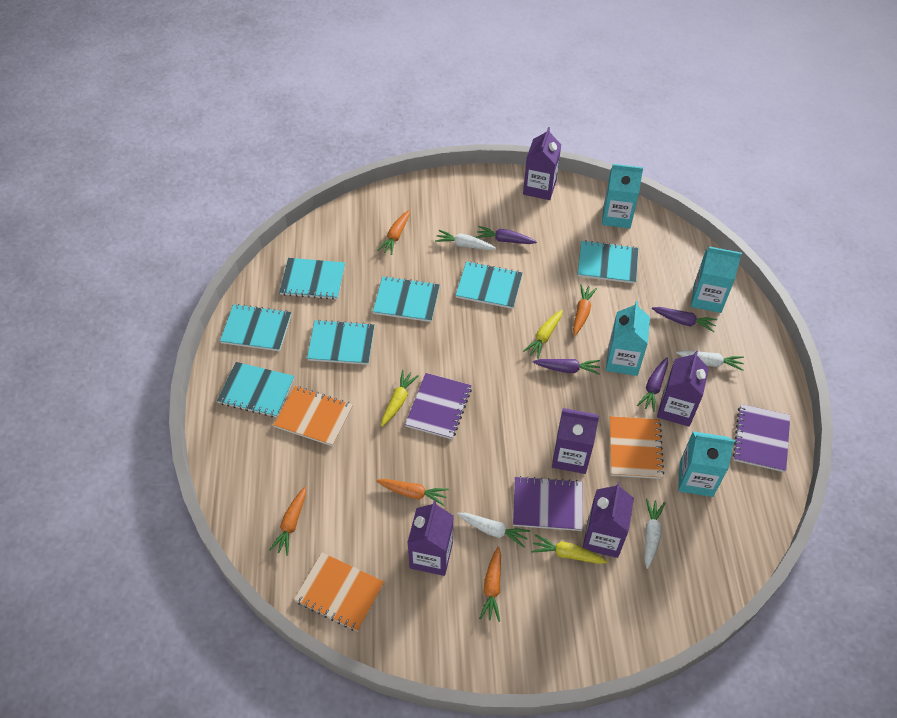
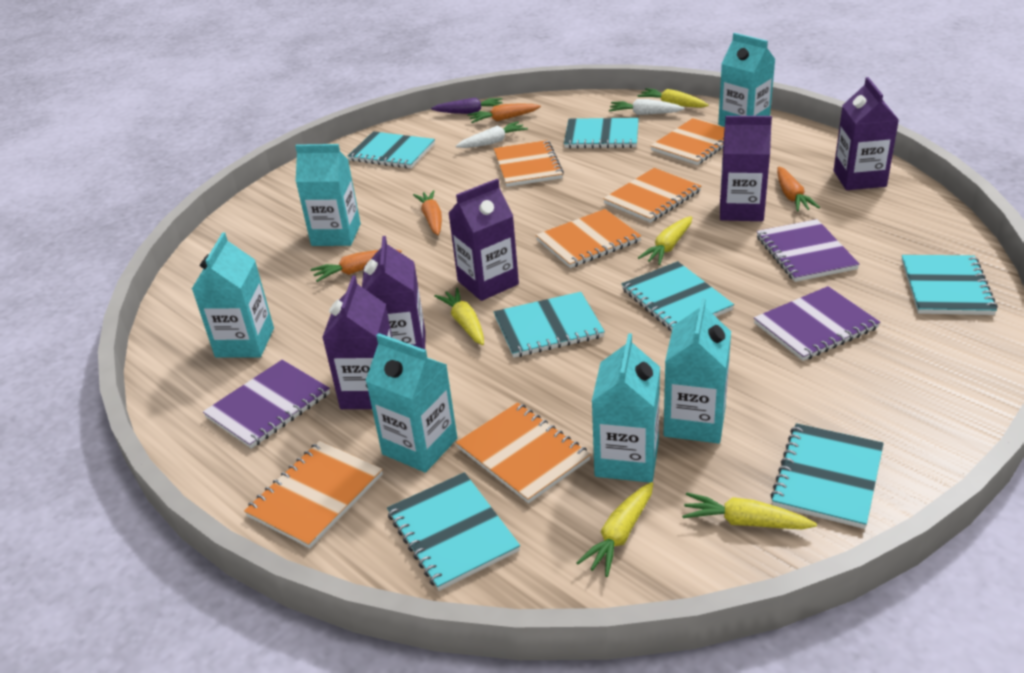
orange carrot: [269,487,306,556] [376,479,449,506] [377,210,410,255] [479,546,501,622] [573,284,597,336] = 5 -> [311,250,402,282] [413,190,442,235] [468,103,541,123] [777,167,820,211] = 4
orange notebook: [273,386,353,446] [294,553,384,632] [609,416,664,479] = 3 -> [244,441,383,548] [456,402,591,503] [494,140,564,187] [536,209,641,268] [603,168,701,223] [651,118,725,165] = 6
purple carrot: [476,226,537,244] [533,359,600,375] [637,357,668,412] [652,307,717,332] = 4 -> [431,97,503,114] = 1
turquoise carton: [602,164,643,229] [606,301,650,376] [678,431,735,497] [691,246,742,313] = 4 -> [192,233,274,357] [295,144,361,246] [365,333,457,473] [592,333,660,483] [663,298,731,444] [718,33,776,127] = 6
white carrot: [435,230,496,250] [457,513,530,548] [645,498,665,569] [676,350,744,371] = 4 -> [456,121,528,148] [609,99,685,115] = 2
yellow carrot: [381,370,419,427] [523,310,563,359] [531,534,608,564] = 3 -> [434,288,484,345] [576,482,653,577] [638,88,709,108] [638,216,692,265] [682,493,817,529] = 5

